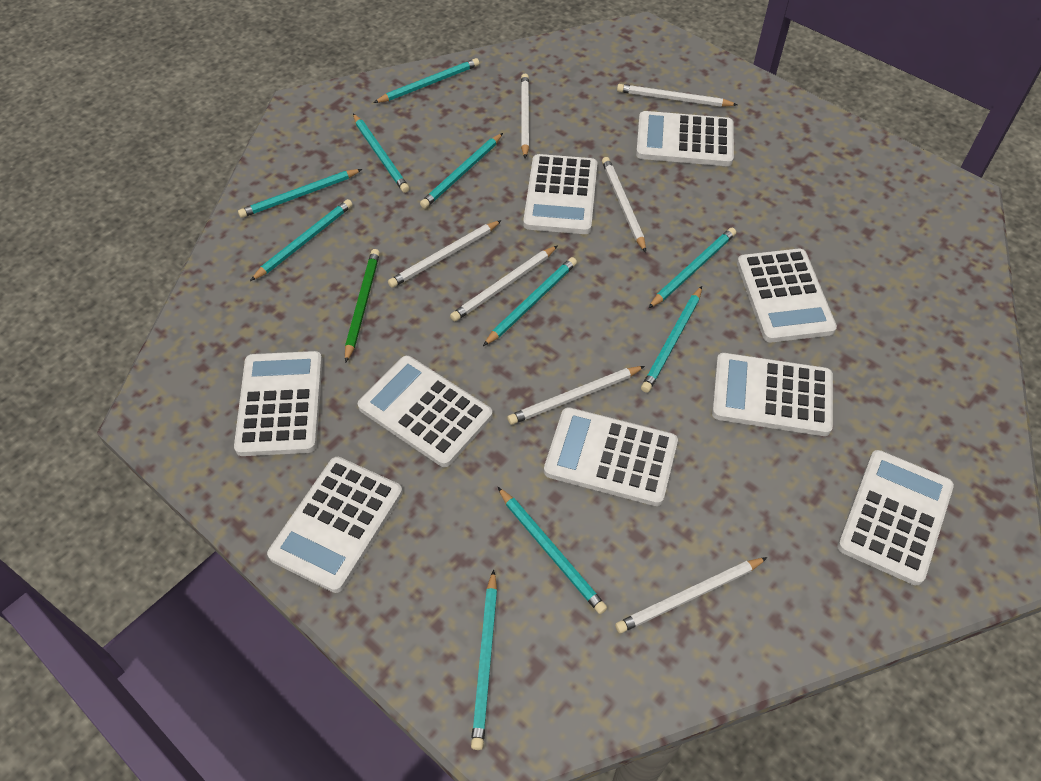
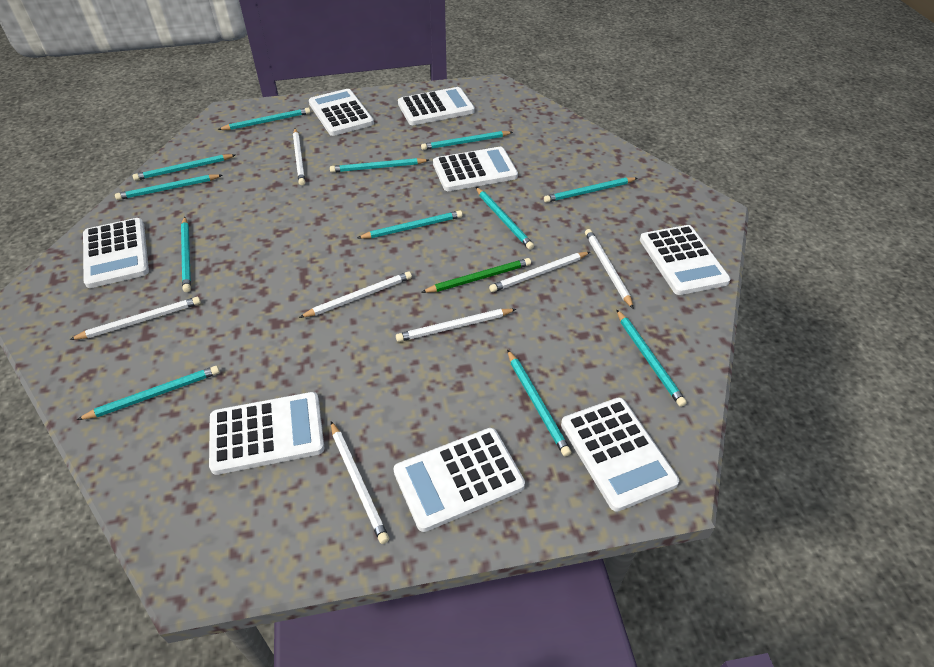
turquoise pencil: [238,169,362,218] [250,199,353,281] [353,114,409,193] [373,58,479,103] [420,133,503,209] [471,569,497,750] [483,257,577,346] [498,487,607,614] [641,286,702,393] [648,228,736,308] = 10 -> [77,366,220,420] [115,174,222,200] [133,154,235,181] [181,217,191,292] [218,108,310,130] [330,158,429,173] [357,210,462,239] [421,131,513,150] [476,187,534,250] [507,349,571,457] [544,177,637,203] [616,309,687,407] = 12
white calculator: [234,351,323,456] [267,457,403,593] [358,356,493,467] [523,154,597,234] [544,407,678,506] [636,111,734,166] [712,353,833,436] [737,249,837,343] [837,450,954,585] = 9 -> [83,218,149,288] [209,392,324,475] [309,89,374,136] [393,428,525,532] [398,87,475,125] [433,147,518,191] [561,397,679,512] [640,225,731,295] = 8

